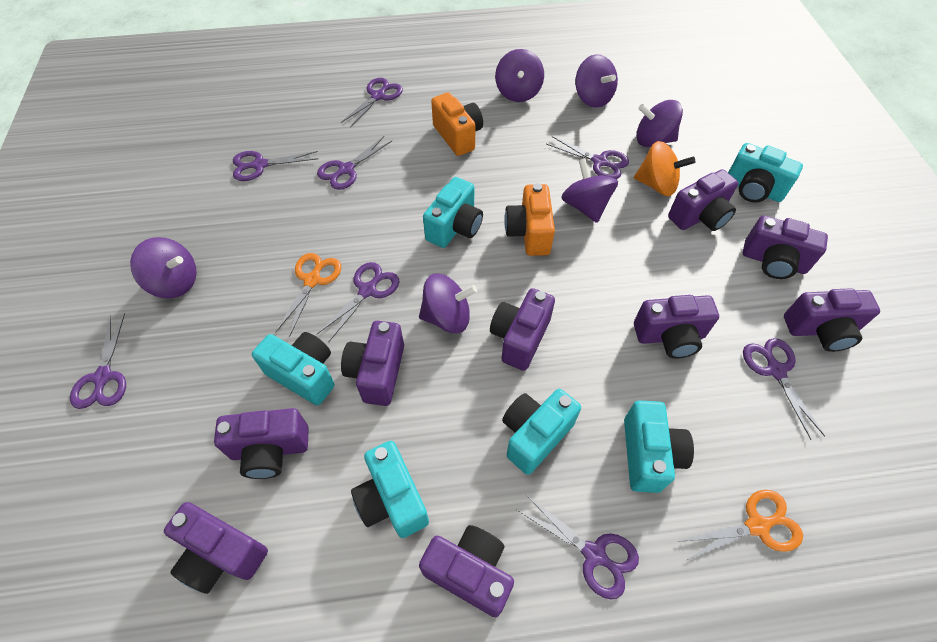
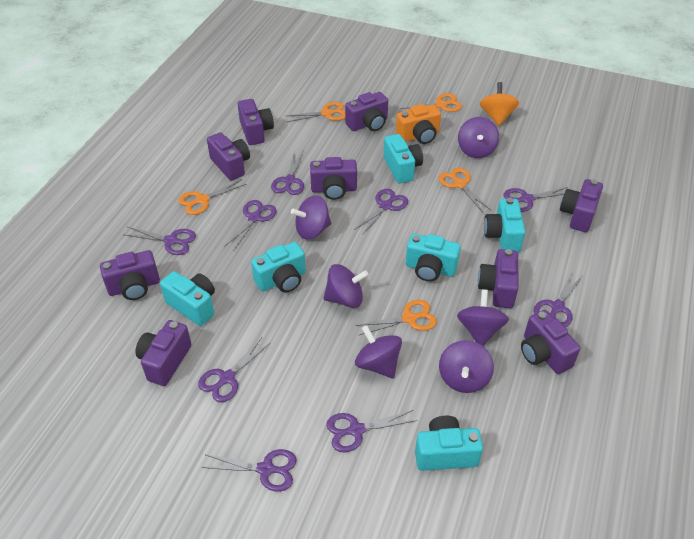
orange camera: [431,92,483,156] [504,183,555,256] = 2 -> [396,104,441,144] = 1
orange scissors: [276,253,341,337] [678,490,803,560] = 2 -> [178,179,247,215] [286,102,345,122] [355,300,437,335] [400,93,462,112] [438,168,492,213] = 5
purple scissors: [70,313,126,409] [233,151,318,181] [317,136,392,190] [317,262,399,343] [341,78,403,128] [517,495,639,599] [546,136,629,179] [743,338,825,440] = 8 -> [123,227,196,255] [198,338,271,402] [202,449,297,492] [224,200,277,251] [271,150,304,195] [326,410,417,453] [354,189,408,235] [503,187,568,212] [534,272,584,327] = 9

